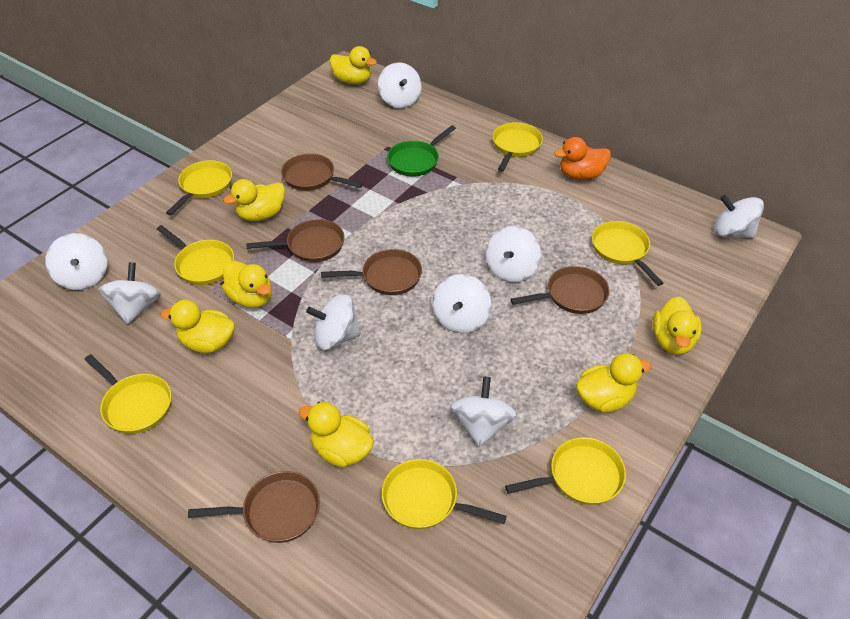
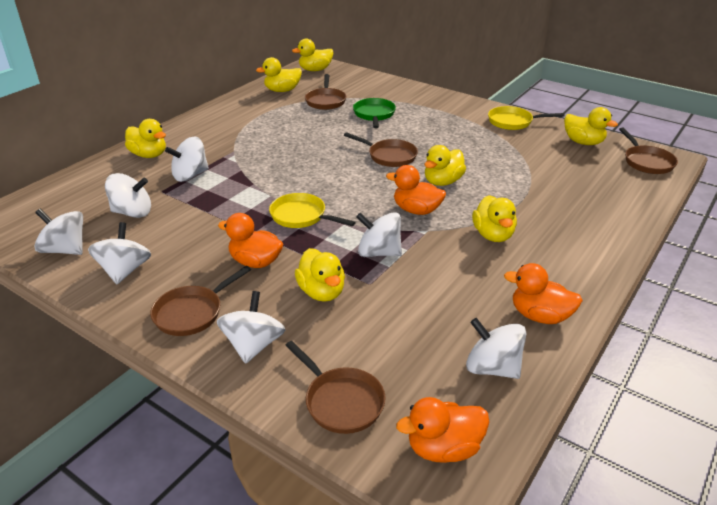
orange duck: [554,137,611,180] = 1 -> [218,213,283,268] [386,165,446,215] [396,397,489,463] [504,263,583,324] = 4
white spinning top: [45,233,107,290] [98,262,161,324] [306,294,361,350] [378,62,422,108] [433,274,491,333] [450,376,517,447] [486,226,541,282] [714,195,764,238] = 8 -> [34,209,83,255] [88,222,151,284] [105,173,151,218] [165,137,209,182] [217,291,285,364] [356,212,402,257] [466,318,526,379] = 7
yellow pan: [84,354,172,434] [157,225,234,285] [166,160,232,215] [382,459,507,529] [493,122,543,172] [505,437,626,505] [592,221,663,286] = 7 -> [269,193,356,228] [488,106,565,130] = 2

